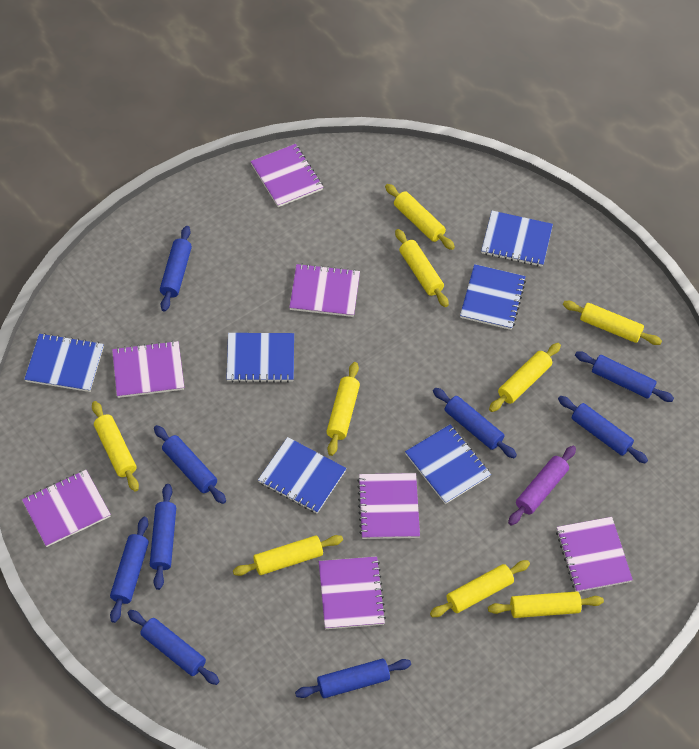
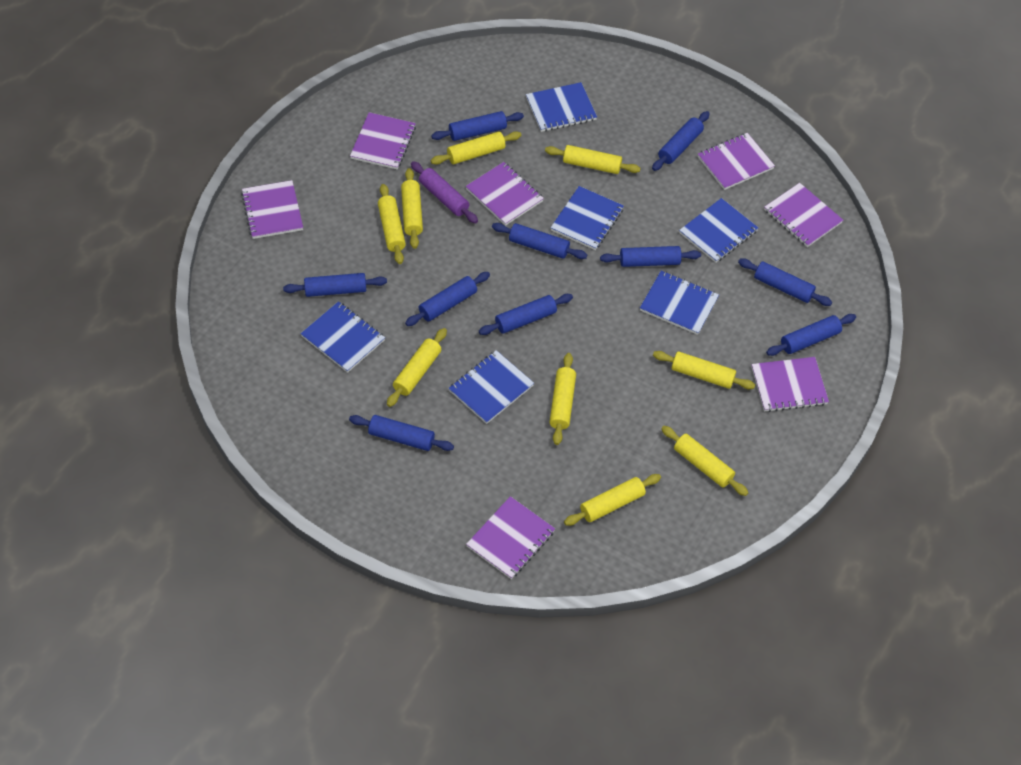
blue rolling pin: [110,517,149,623] [128,610,219,685] [150,484,176,590] [154,425,226,504] [160,226,192,311] [295,659,411,698] [433,388,517,458] [558,396,648,464] [575,351,674,402] = 9 -> [283,273,387,297] [349,415,454,451] [405,272,490,326] [431,111,524,141] [479,294,573,335] [492,223,587,259] [600,246,701,267] [652,111,710,171] [738,259,832,306] [766,314,856,356] = 10

